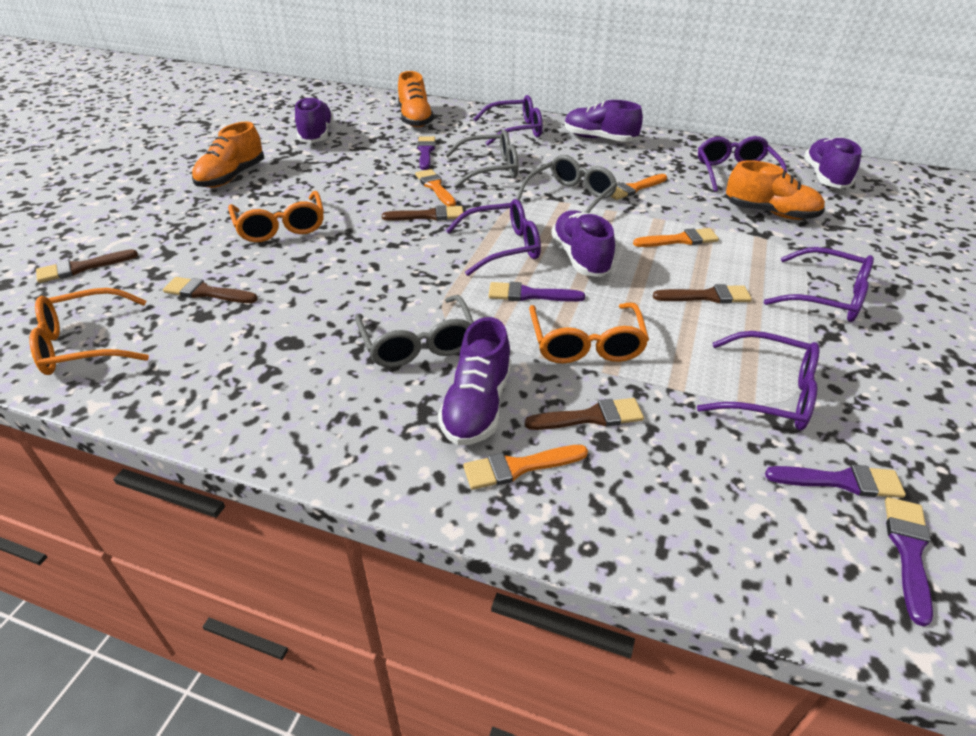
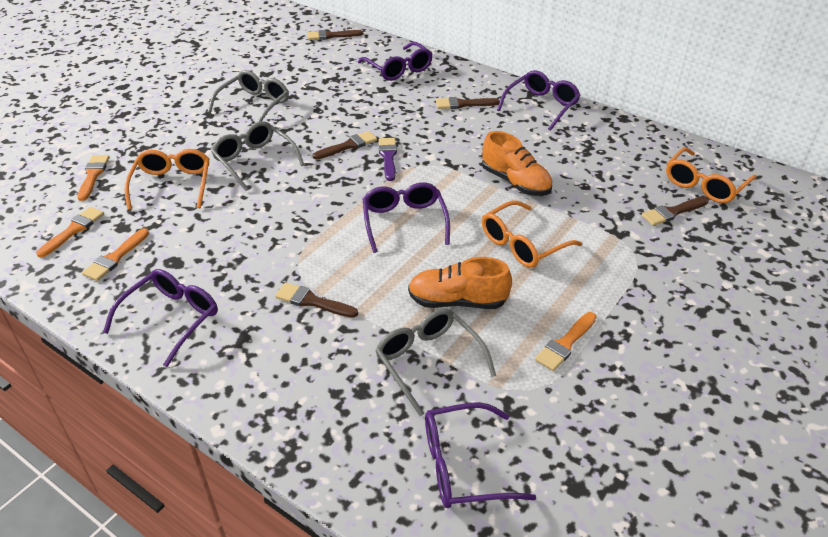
orange shoe: [192,122,264,188] [398,71,434,127] [726,160,825,220] = 3 -> [408,257,512,309] [482,131,552,196] = 2
purple brush: [417,136,435,170] [488,282,585,302] [765,465,906,498] [885,497,933,627] = 4 -> [378,138,397,181] = 1
purple shoe: [295,97,334,143] [438,317,511,445] [551,210,615,277] [564,100,643,142] [804,137,862,189] = 5 -> none = 0

